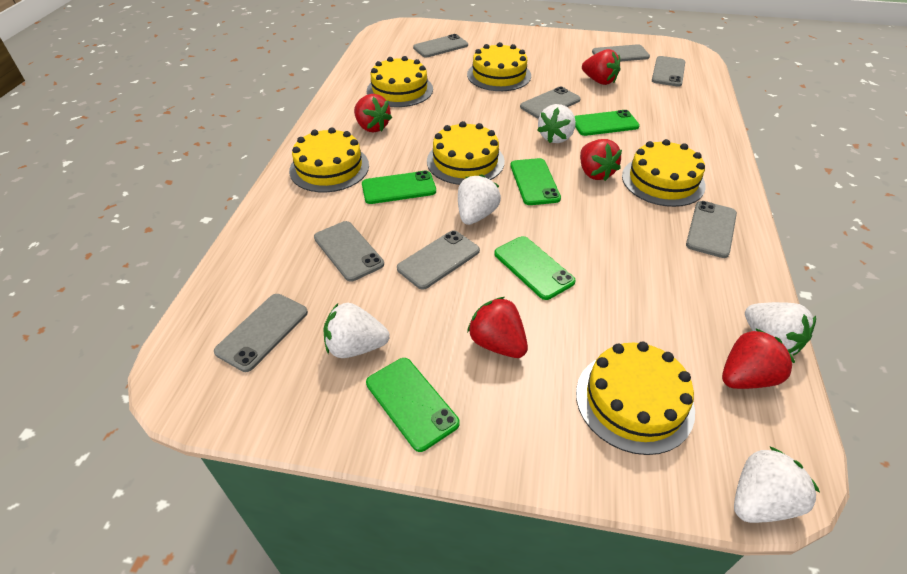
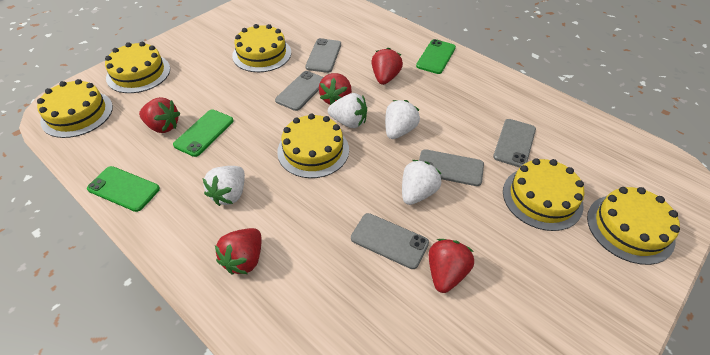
green phone: [362,171,436,204] [366,358,460,452] [494,236,576,300] [510,158,561,205] [575,110,640,136] = 5 -> [87,166,160,212] [173,109,234,157] [416,39,456,74] = 3
grey phone: [214,294,308,372] [314,221,384,282] [397,230,480,290] [413,34,468,58] [520,87,581,119] [592,44,650,62] [652,56,685,87] [686,201,737,258] = 8 -> [275,71,324,111] [305,38,341,73] [351,213,429,269] [419,149,484,186] [493,119,536,168] = 5
white strawberry: [323,303,389,358] [458,174,501,225] [537,104,576,143] [734,446,820,523] [745,302,816,356] = 5 -> [202,166,245,206] [328,93,367,128] [385,100,420,139] [402,160,441,205] = 4

